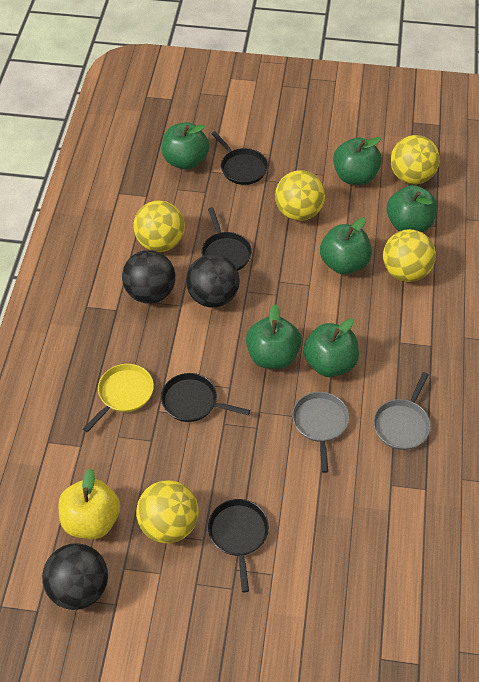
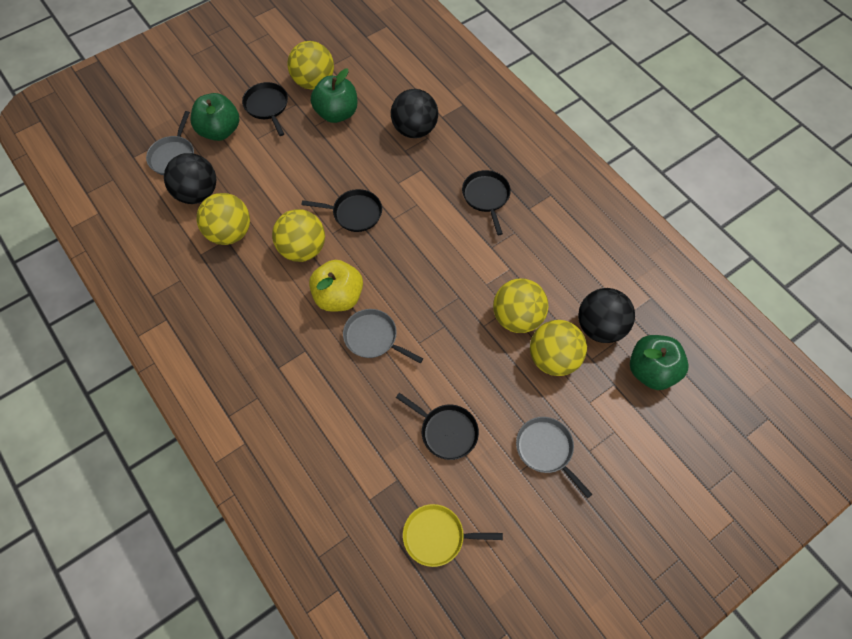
green apple: [162,122,209,170] [246,304,301,369] [303,318,359,377] [320,217,372,274] [333,137,382,185] [387,185,437,232] = 6 -> [191,93,239,141] [311,68,357,123] [630,335,689,390] = 3
grey pan: [292,392,349,473] [373,372,431,450] = 2 -> [146,111,194,175] [343,309,423,363] [516,417,592,498] = 3

